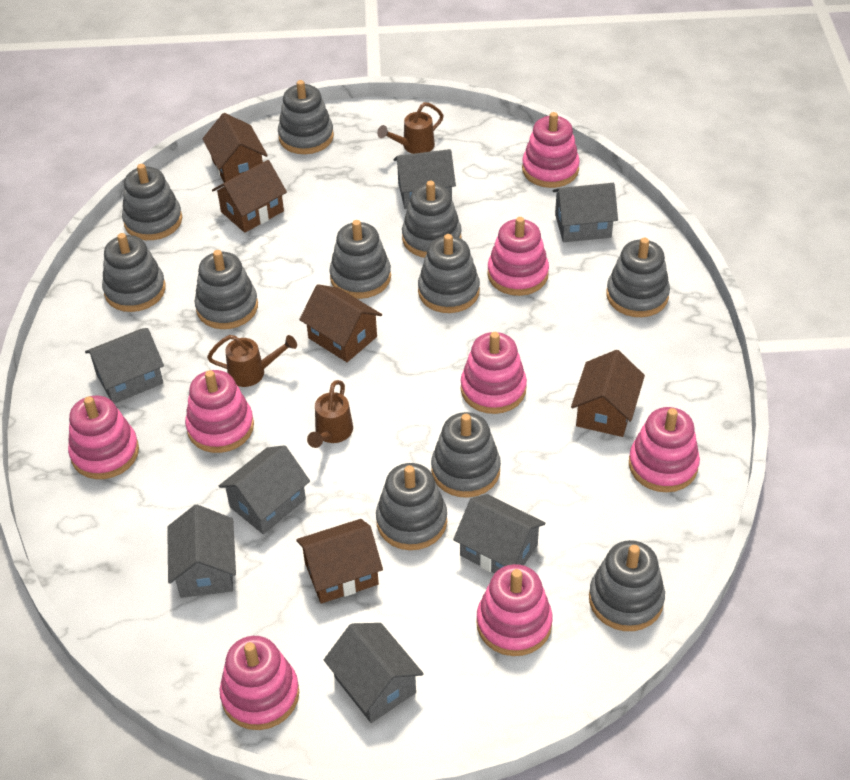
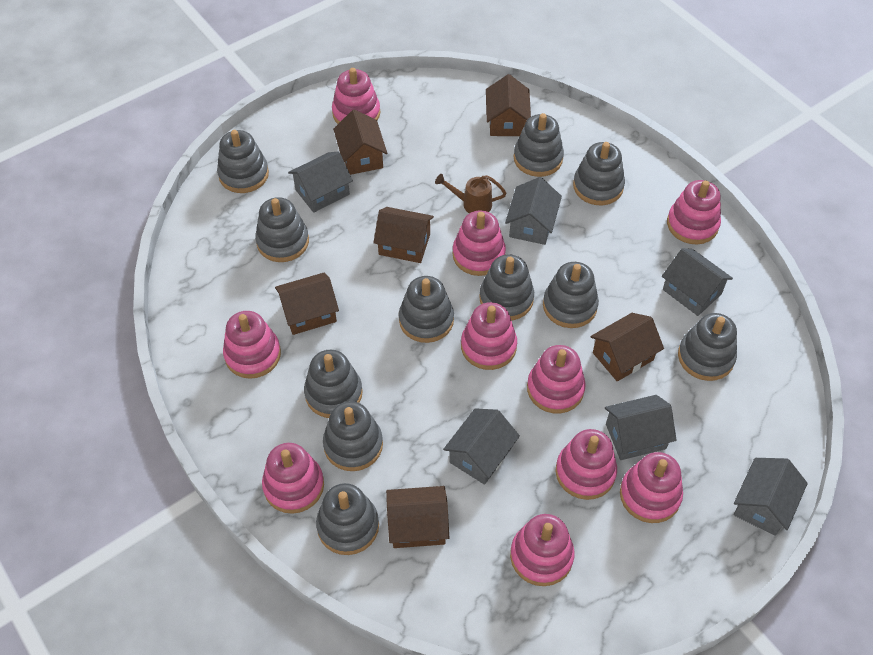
brown house: [203,113,268,183] [212,160,287,233] [296,519,383,603] [299,284,382,362] [571,350,645,437] = 5 -> [275,273,339,335] [333,109,387,175] [373,207,434,263] [386,486,449,548] [486,74,531,136] [590,313,664,381] = 6
brown watering can: [207,335,297,387] [307,380,353,448] [377,102,443,154] = 3 -> [435,174,507,213] = 1
grey house: [85,328,164,404] [167,504,236,598] [218,445,310,534] [324,623,424,723] [394,149,456,209] [453,494,546,573] [552,183,618,242] = 7 -> [288,151,353,213] [443,408,520,485] [505,177,562,245] [605,395,677,460] [662,248,733,316] [734,458,808,536] = 6
pink stacking toy: [68,395,139,479] [185,370,254,453] [219,636,299,730] [461,332,527,414] [476,564,552,656] [487,217,549,296] [522,112,580,188] [629,407,700,492] = 8 -> [223,311,281,379] [262,443,324,514] [332,68,380,124] [453,211,506,276] [461,302,517,370] [510,514,575,586] [527,345,586,414] [556,429,617,500] [620,452,683,523] [667,180,721,245] = 10

